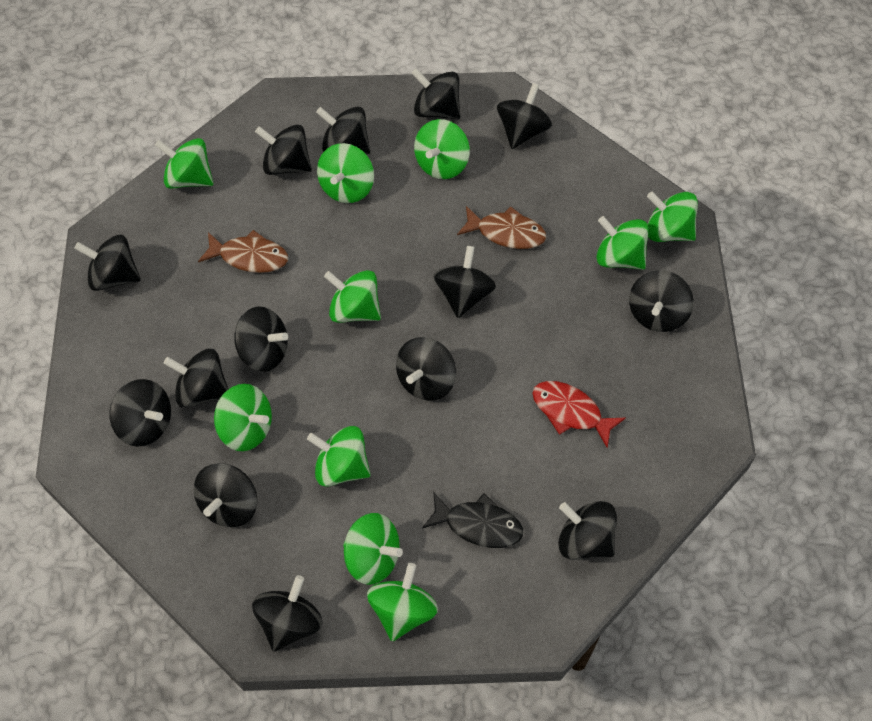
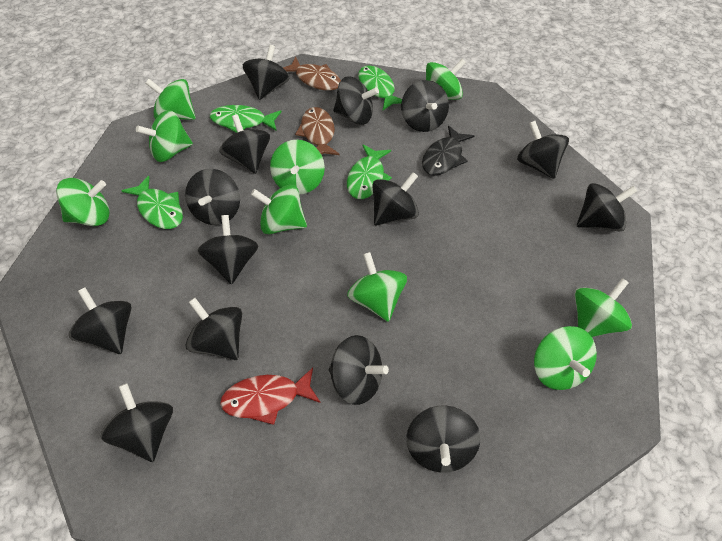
green fish: none = 0 -> [121,176,183,229] [210,105,282,133] [347,144,392,199] [358,65,402,110] = 4
green spinning top: [155,138,213,189] [214,384,272,451] [307,426,371,486] [317,143,374,203] [324,270,381,323] [343,513,403,585] [367,563,438,641] [414,119,470,179] [596,216,649,270] [647,192,698,242] = 10 -> [56,178,110,226] [136,110,193,162] [145,79,196,120] [251,184,307,234] [270,140,325,194] [347,252,407,322] [426,59,466,100] [534,326,597,390] [575,278,632,337] = 9

